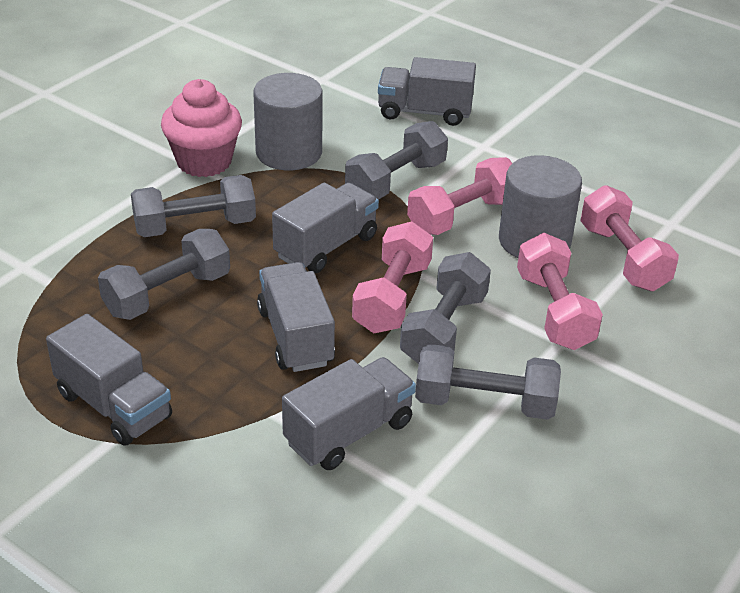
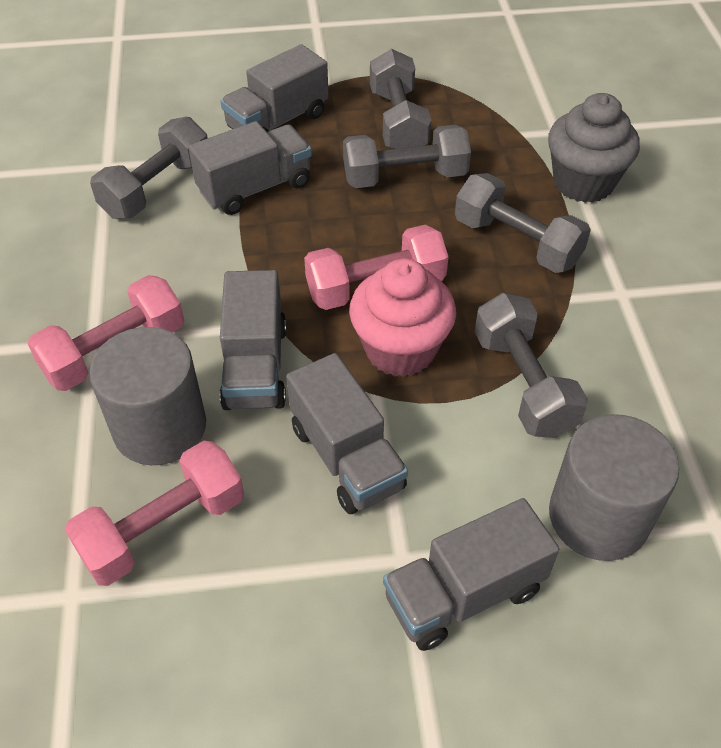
grey cupcake: none = 0 -> [548,93,640,203] = 1
pink dumbbell: [352,221,433,333] [407,157,512,235] [517,233,603,350] [580,185,679,291] = 4 -> [27,275,184,391] [65,441,244,586] [304,225,448,310] = 3

